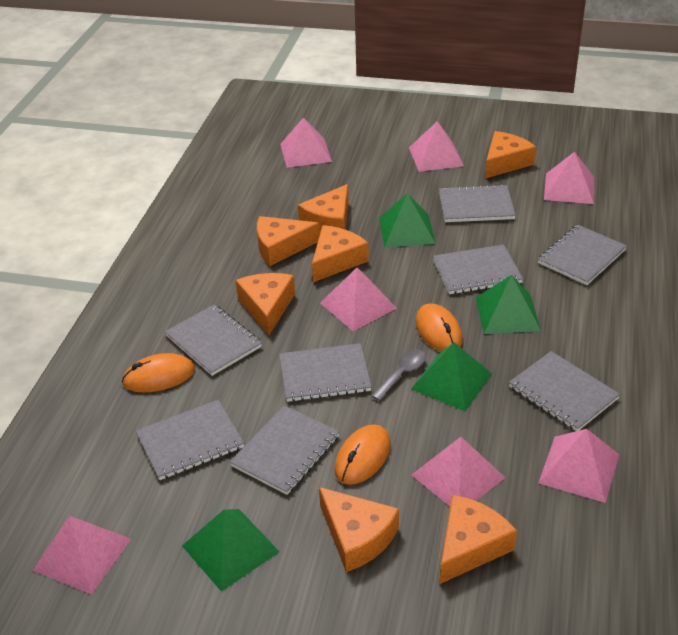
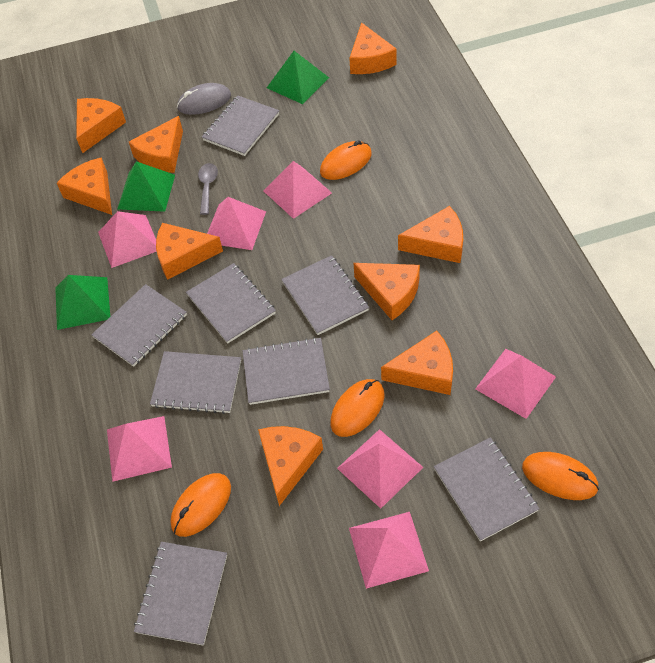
green pyramid: [182,509,280,592] [379,193,436,248] [411,342,492,411] [476,275,541,334] = 4 -> [55,275,110,330] [117,161,175,212] [267,51,329,104] = 3
grey mouse: none = 0 -> [177,83,231,115] = 1
orange cheese: [236,273,295,335] [257,216,320,266] [298,184,349,232] [312,225,369,282] [319,487,399,572] [440,495,517,584] [485,131,536,179] = 7 -> [57,157,112,215] [76,98,126,153] [129,116,183,173] [156,223,223,280] [258,426,323,506] [349,22,397,74] [353,263,420,320] [381,331,453,395] [398,206,463,263] = 9
orange mouse: [122,353,195,392] [334,425,391,485] [416,303,463,352] = 3 -> [171,473,231,537] [320,140,372,180] [330,379,385,437] [522,452,599,500] = 4

